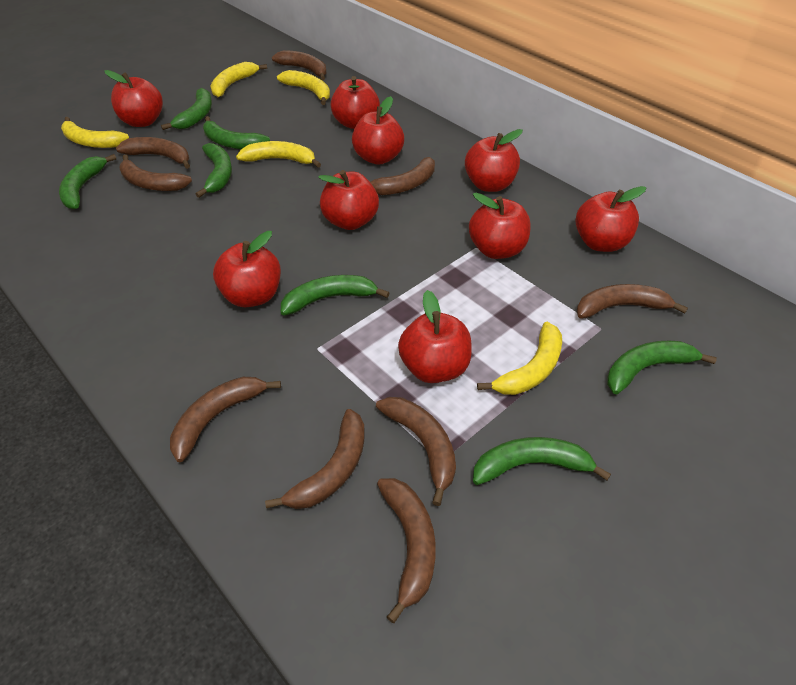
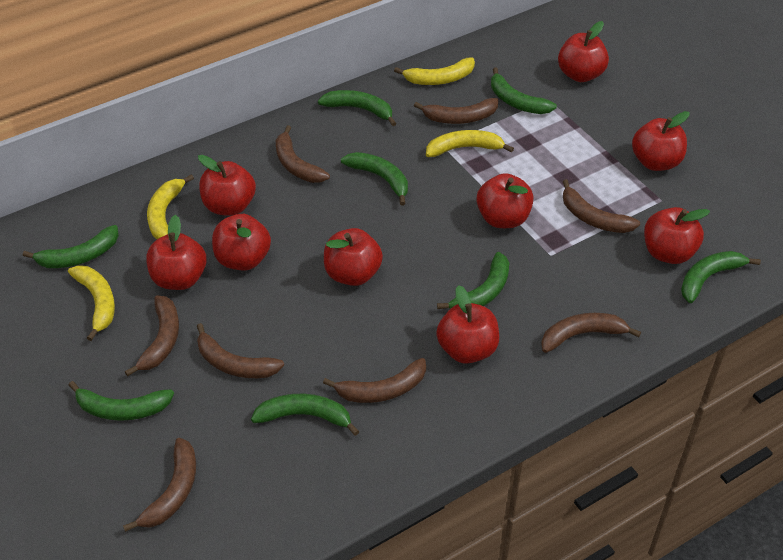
brown banana: [116,137,190,169] [120,155,192,191] [170,377,281,462] [265,409,365,509] [272,50,326,80] [370,157,435,195] [376,397,456,506] [377,478,436,623] [577,284,688,319] = 9 -> [123,438,196,532] [125,295,179,376] [197,323,284,378] [276,125,330,183] [323,358,426,403] [414,98,498,124] [541,313,641,353] [562,179,640,233] = 8
green banana: [59,154,116,209] [161,88,212,130] [195,143,232,198] [203,116,270,149] [281,275,389,316] [473,437,611,485] [607,341,717,394] = 7 -> [23,225,119,268] [69,381,174,421] [251,394,360,436] [318,90,396,126] [341,152,408,206] [437,252,509,309] [491,67,557,114] [681,251,761,303] = 8
yellow banana: [61,117,129,148] [211,62,267,97] [236,141,321,168] [277,70,330,105] [477,322,562,395] = 5 -> [68,265,115,341] [147,174,194,239] [394,57,475,85] [426,130,514,157] = 4

